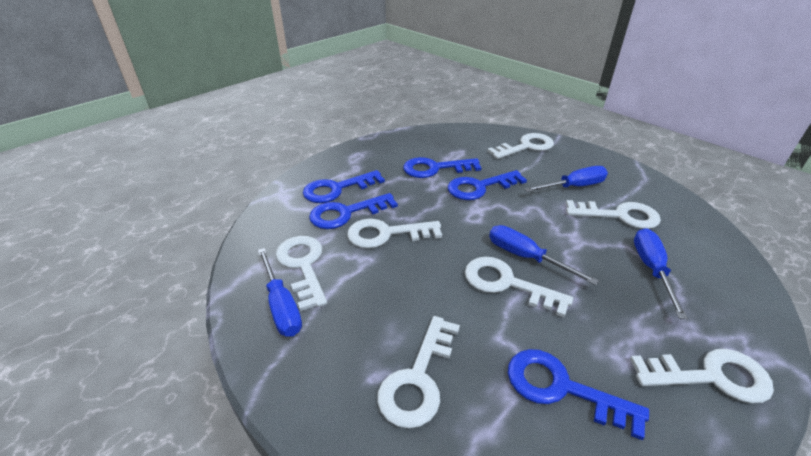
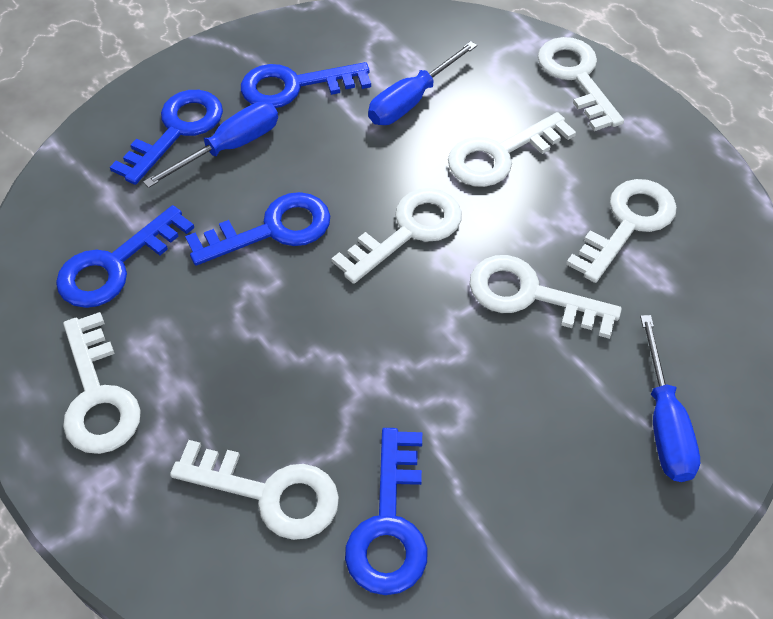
blue screwdriver: [258,248,302,337] [489,225,599,285] [524,166,608,192] [634,228,688,319] = 4 -> [143,102,278,188] [368,41,477,125] [640,315,700,482] = 3

